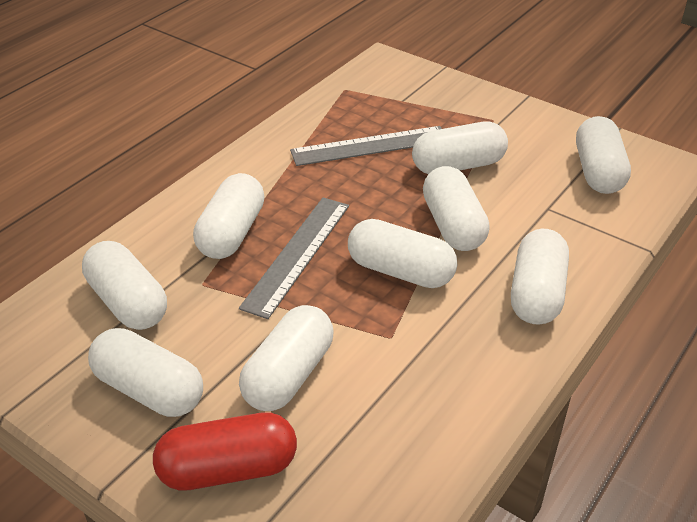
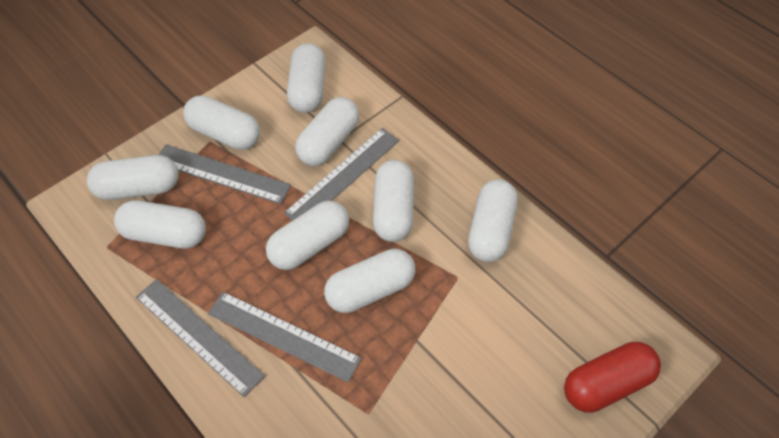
grey ruler: [239,197,349,319] [290,126,442,166] = 2 -> [136,279,265,397] [159,144,291,204] [208,292,362,382] [284,128,399,221] = 4

